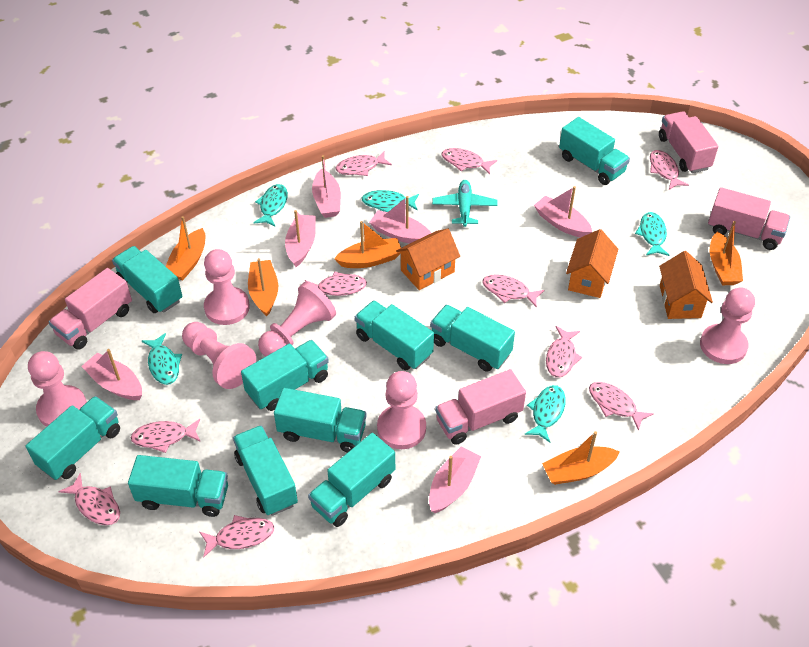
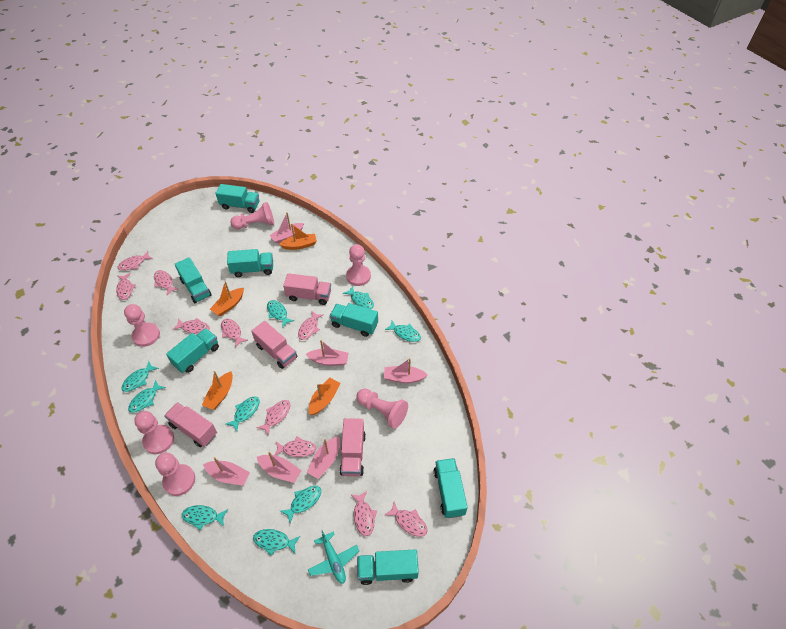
orange boat: [166,216,205,280] [248,258,278,316] [334,221,401,268] [542,431,620,485] [710,221,743,285] = 5 -> [202,371,233,410] [210,281,244,316] [279,224,317,250] [309,378,340,415] = 4
orange house: [396,228,460,290] [566,229,618,298] [659,251,713,319] = 3 -> none = 0
turquoise fish: [142,333,182,385] [253,184,288,226] [361,190,419,212] [525,385,566,443] [635,212,669,256] = 5 -> [121,361,159,392] [128,380,166,413] [182,505,228,530] [226,396,260,431] [253,529,300,556] [267,300,294,328] [280,486,321,523] [343,286,374,309] [385,321,421,342] = 9
turquoise truck: [26,396,120,480] [112,246,182,313] [128,455,228,517] [233,425,298,516] [241,340,329,411] [274,388,367,453] [308,433,395,527] [355,300,434,370] [430,305,515,372] [559,117,630,185] = 10 -> [166,328,219,373] [175,257,212,303] [215,184,259,213] [227,249,273,277] [330,303,378,337] [357,549,419,585] [434,458,468,518] = 7

